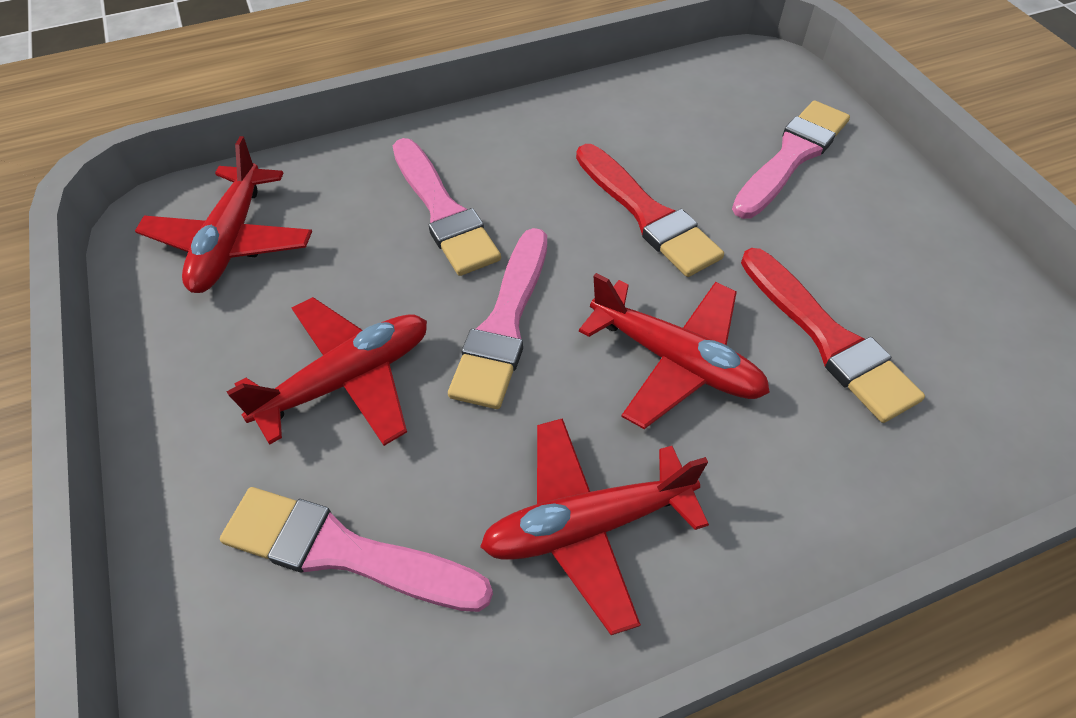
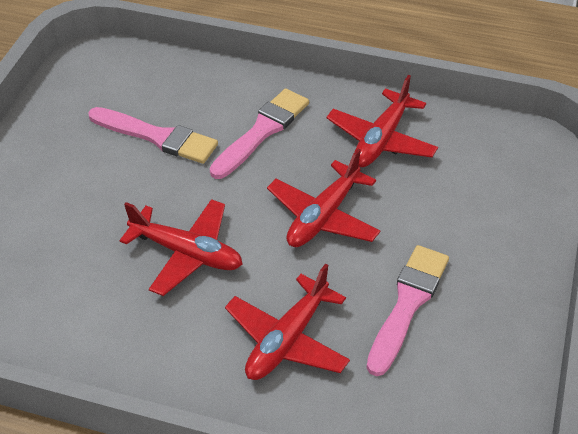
pink brush: [220,487,493,612] [393,138,501,276] [448,228,547,409] [732,100,850,219] = 4 -> [88,107,218,164] [210,88,309,179] [367,245,449,376] = 3
red brush: [576,144,724,277] [741,248,925,423] = 2 -> none = 0

